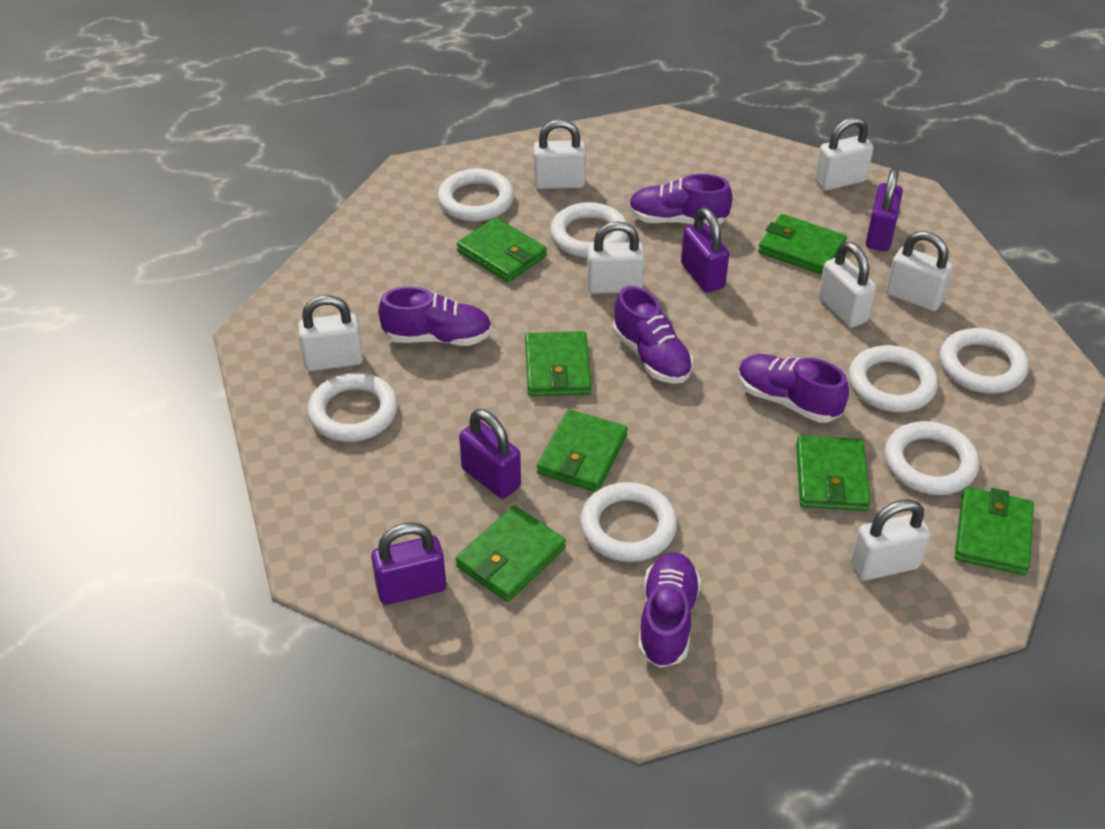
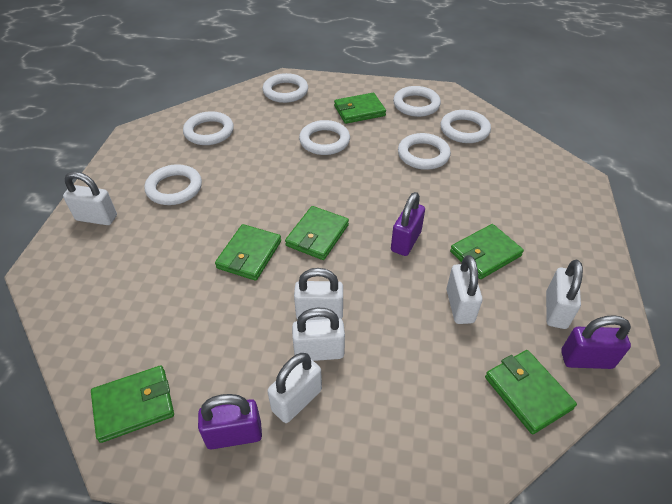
green wallet: [456,505,566,602] [457,217,547,282] [525,331,591,396] [537,409,628,492] [758,214,847,275] [796,436,870,511] [955,487,1034,575] = 7 -> [91,365,174,443] [215,224,281,281] [285,206,349,260] [334,93,386,124] [450,224,524,279] [485,350,577,434] = 6
purple padlock: [371,522,446,605] [459,409,521,499] [681,208,729,293] [866,168,903,251] = 4 -> [198,394,262,449] [391,192,425,256] [561,315,631,369] = 3
purple shoe: [378,286,492,346] [613,286,693,384] [629,174,733,226] [638,552,701,668] [738,354,849,423] = 5 -> none = 0
white padlock: [298,295,363,371] [534,119,586,189] [587,221,645,294] [815,117,873,191] [818,242,876,328] [851,499,930,581] [886,231,953,311] = 7 -> [63,172,117,225] [268,353,322,423] [292,307,345,361] [294,268,343,320] [446,255,482,324] [546,260,583,329] = 6

